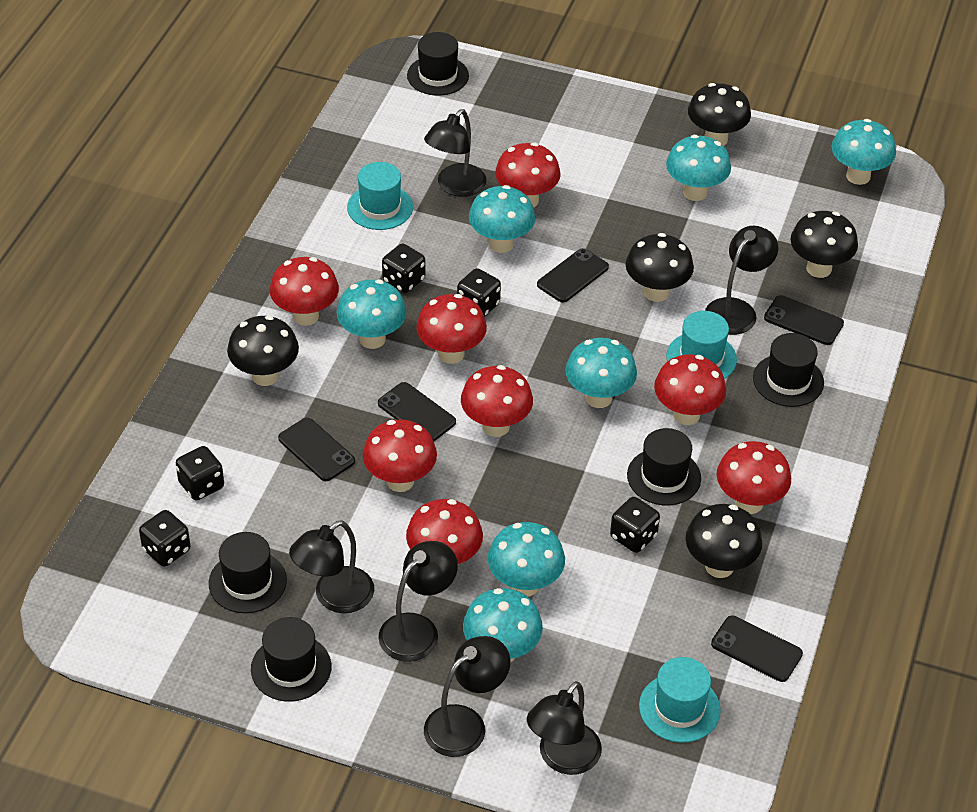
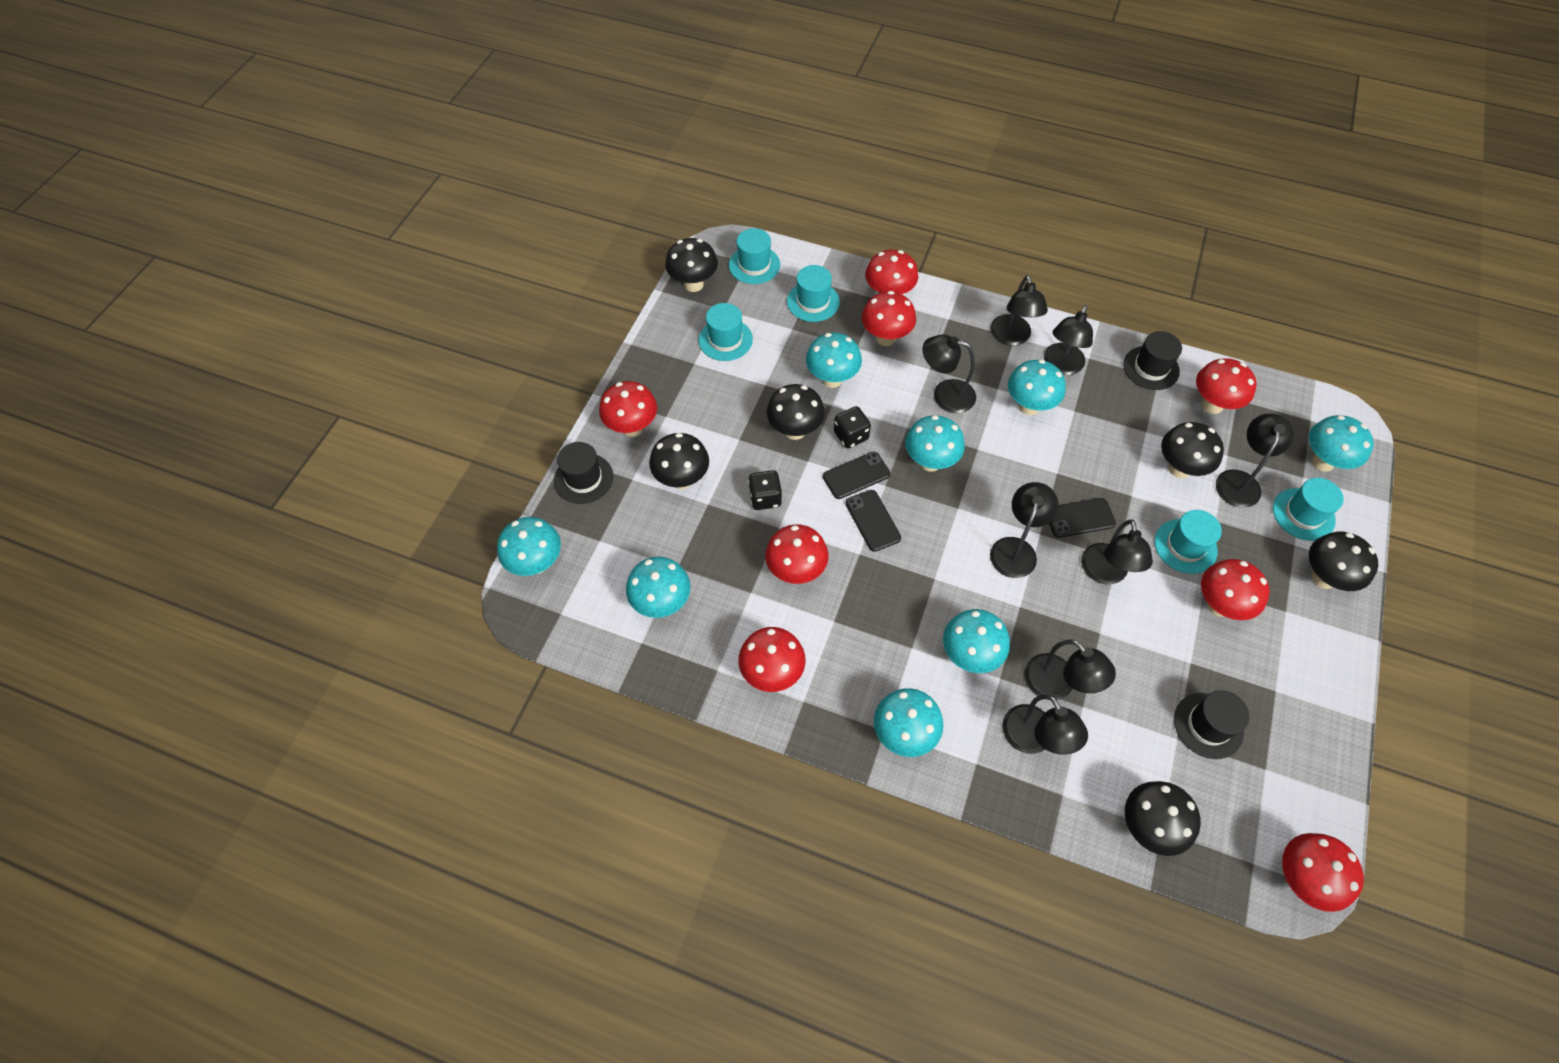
black dice: [139,510,190,567] [176,446,224,501] [382,243,425,293] [457,268,501,317] [610,497,660,553] = 5 -> [748,470,782,510] [834,406,871,448] = 2
black hat: [209,532,287,613] [251,617,331,702] [407,32,469,96] [627,428,701,506] [753,333,824,407] = 5 -> [554,442,613,504] [1123,331,1182,390] [1174,690,1249,759] = 3
black lamp: [289,520,374,613] [378,541,458,662] [424,109,487,197] [424,636,510,757] [527,681,602,775] [705,226,778,335] = 6 -> [922,334,976,413] [990,482,1058,578] [991,275,1048,346] [1002,694,1088,755] [1024,639,1116,700] [1044,305,1093,375] [1081,519,1153,584] [1216,413,1294,508] = 8
black mushroom: [227,315,299,386] [626,233,694,302] [685,504,762,578] [688,83,751,146] [790,211,858,278] = 5 -> [649,433,709,489] [665,238,718,292] [767,384,825,440] [1125,781,1201,856] [1161,422,1224,478] [1309,532,1378,591] = 6
black phone: [278,418,355,481] [378,382,456,441] [537,248,609,303] [711,615,803,682] [764,295,844,345] = 5 -> [823,452,890,499] [845,490,901,552] [1049,498,1116,538] = 3
turquoise hat: [347,162,413,230] [639,657,721,743] [666,311,737,379] = 3 -> [699,303,753,361] [729,228,780,284] [787,265,840,322] [1155,510,1222,574] [1273,478,1344,541] = 5
turquoise mushroom: [337,279,407,349] [463,588,543,662] [469,185,535,253] [488,522,565,597] [565,338,637,408] [666,135,731,201] [832,119,896,185] = 7 -> [497,517,561,576] [626,557,691,618] [806,333,862,388] [874,688,943,757] [905,415,965,472] [943,609,1010,673] [1008,360,1066,415] [1309,415,1374,472] = 8

